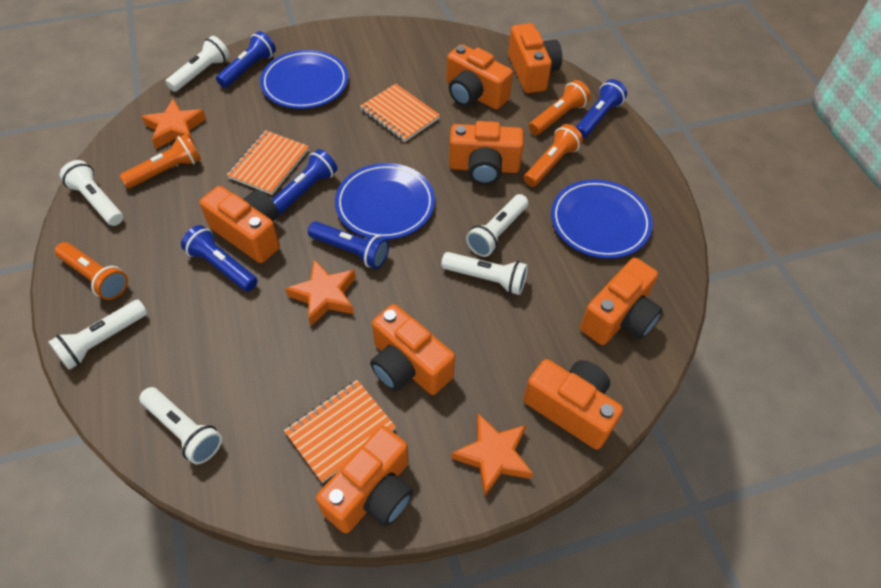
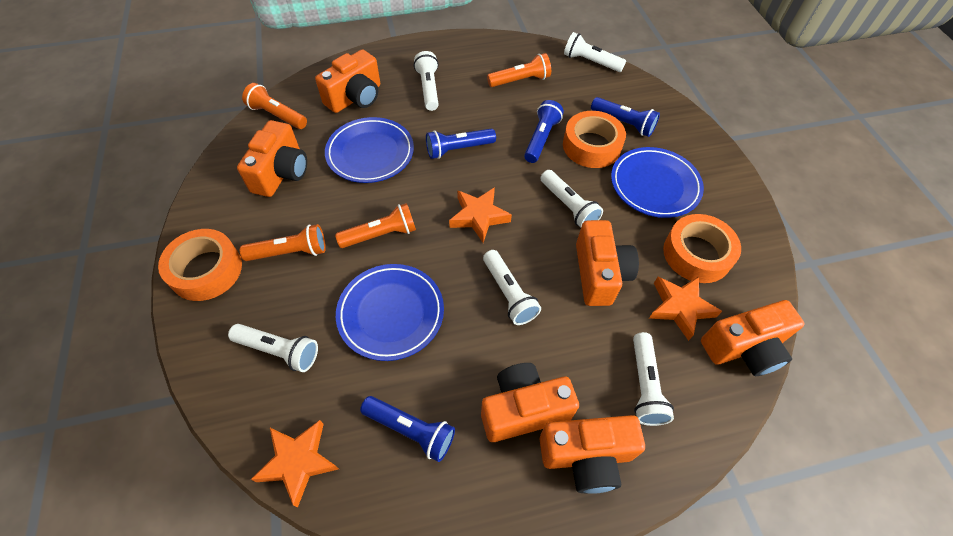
blue flashlight: [181,225,258,292] [216,31,276,88] [272,149,337,215] [308,221,389,269] [576,79,627,139] = 5 -> [360,396,455,462] [426,128,496,159] [524,100,564,163] [591,97,660,137] = 4
orange camera: [200,186,280,263] [316,425,413,533] [370,304,455,395] [446,44,513,110] [449,121,524,185] [508,23,562,93] [523,359,623,450] [580,258,663,345] = 8 -> [237,120,307,197] [315,49,380,113] [481,363,579,442] [539,415,645,494] [576,220,639,306] [701,300,805,376] = 6
orange notebook: [227,130,309,195] [284,380,396,483] [360,84,440,142] = 3 -> none = 0
orange tape: none = 0 -> [158,229,242,301] [563,111,626,168] [663,214,741,283] = 3

